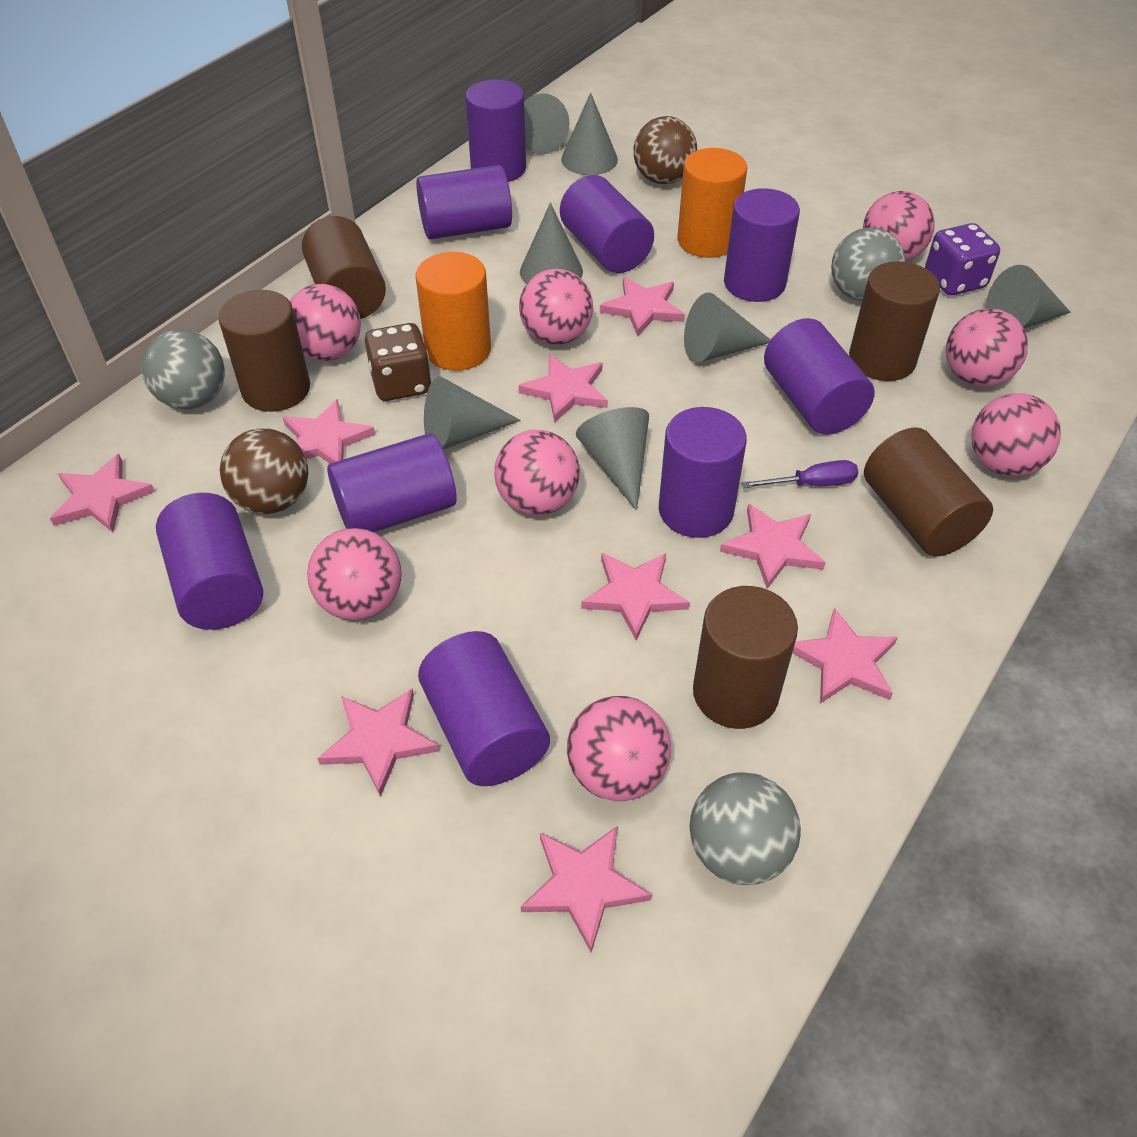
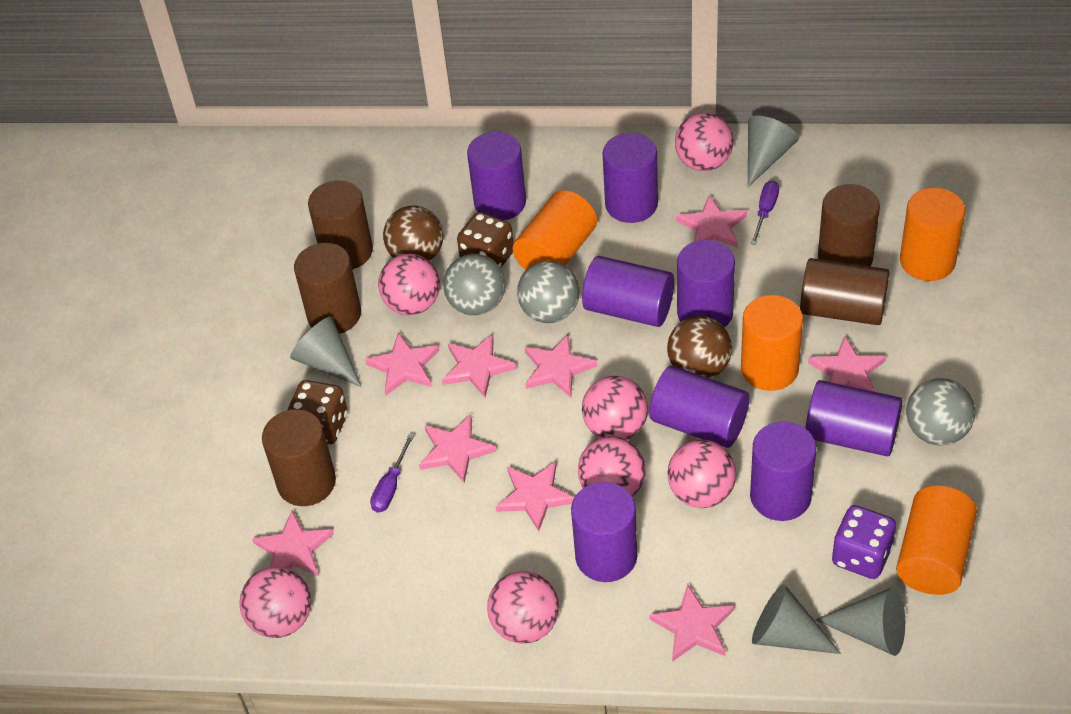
brown dice: [365,323,432,401] = 1 -> [288,380,348,444] [457,212,514,268] = 2
grey cone: [424,377,521,450] [520,203,583,284] [524,93,569,155] [561,92,618,175] [576,407,649,511] [684,292,771,363] [986,265,1071,329] = 7 -> [290,317,362,387] [748,116,799,187] [752,584,841,654] [815,587,905,656] = 4
orange cylinder: [416,252,491,371] [677,148,747,258] = 2 -> [513,190,597,270] [741,295,803,391] [896,486,977,595] [900,187,965,281] = 4
pink ball: [290,284,361,361] [307,528,402,621] [494,430,580,515] [519,269,593,345] [567,696,671,801] [863,191,935,262] [946,309,1028,387] [971,393,1061,477] = 8 -> [239,567,311,638] [378,254,440,315] [487,571,559,644] [578,436,646,497] [582,376,648,440] [667,440,736,508] [675,112,733,171] = 7
purple cylinder: [156,493,263,630] [327,433,456,532] [416,165,512,240] [418,631,550,786] [465,80,526,182] [560,175,654,273] [659,407,747,538] [724,188,800,302] [764,318,875,435] = 9 -> [467,132,526,220] [571,482,637,582] [582,256,674,327] [603,133,658,223] [649,366,749,448] [677,240,735,328] [750,421,816,521] [805,380,903,456] = 8
purple screwdriver: [741,460,858,488] = 1 -> [370,434,414,513] [751,181,779,245] = 2

